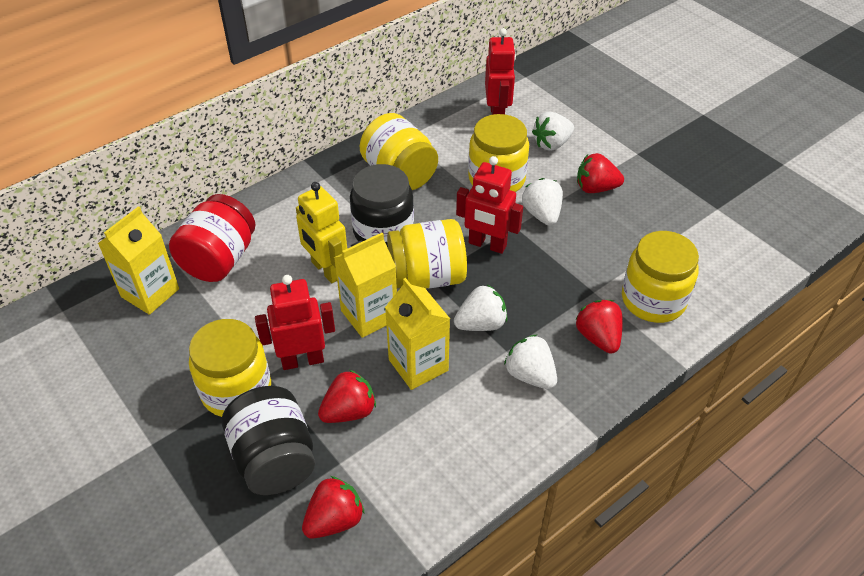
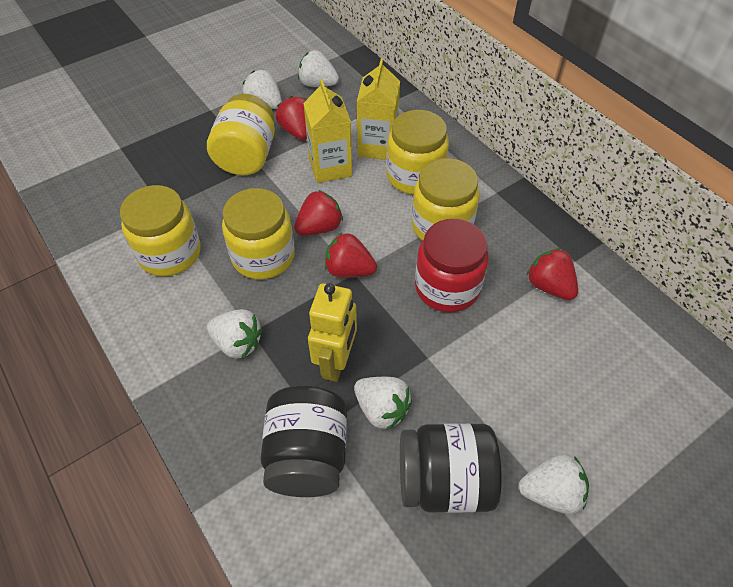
red robot: [255,275,335,370] [456,156,523,254] [485,28,516,115] = 3 -> none = 0
white strawberry: [454,285,507,331] [504,335,557,389] [522,178,563,226] [532,112,574,151] = 4 -> [207,309,262,359] [243,70,282,109] [298,50,339,87] [354,377,412,430] [519,454,589,514] = 5
yellow carton: [98,206,179,315] [334,233,397,338] [385,278,450,390] = 3 -> [303,79,352,183] [357,58,400,160] = 2

